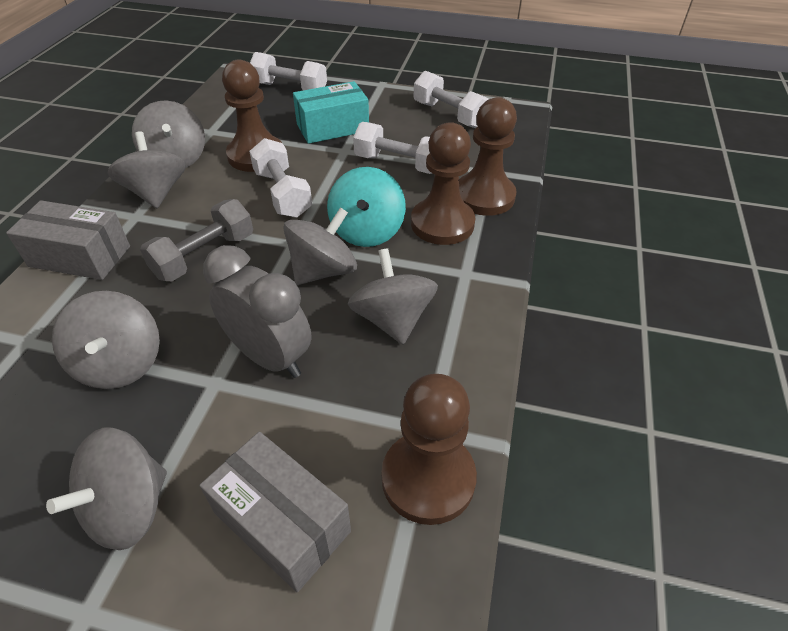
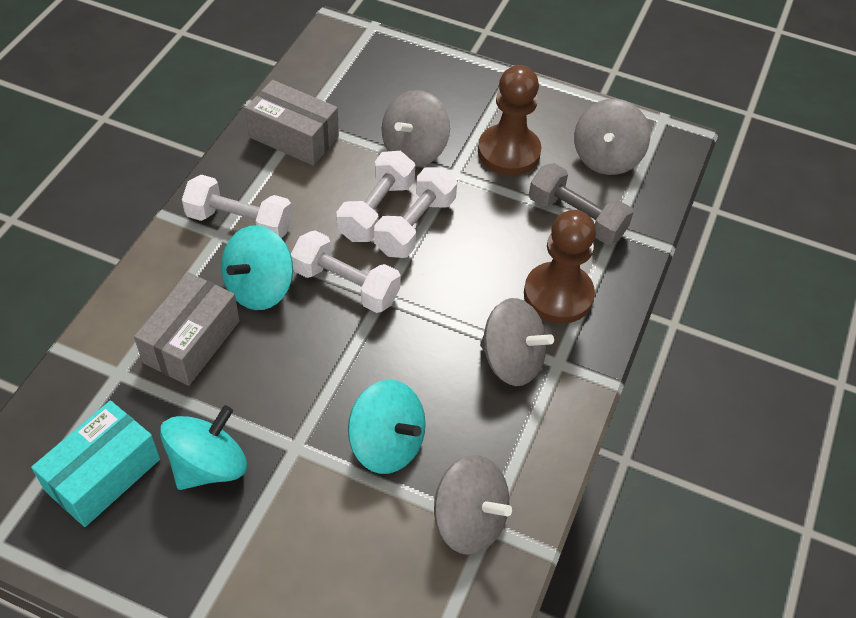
brown pawn: [222,60,282,172] [382,374,477,525] [411,122,476,245] [459,97,517,216] = 4 -> [478,65,541,175] [524,210,596,324] = 2
grey clock: [203,245,312,378] = 1 -> none = 0
grey spinning top: [46,428,167,550] [52,291,160,389] [108,131,186,208] [132,100,205,168] [283,207,357,285] [348,248,438,344] = 6 -> [382,90,450,167] [434,455,512,555] [480,298,554,386] [574,99,650,175] = 4
turquoise spinning top: [327,167,406,247] = 1 -> [160,405,247,490] [221,225,293,310] [348,380,426,474] = 3

